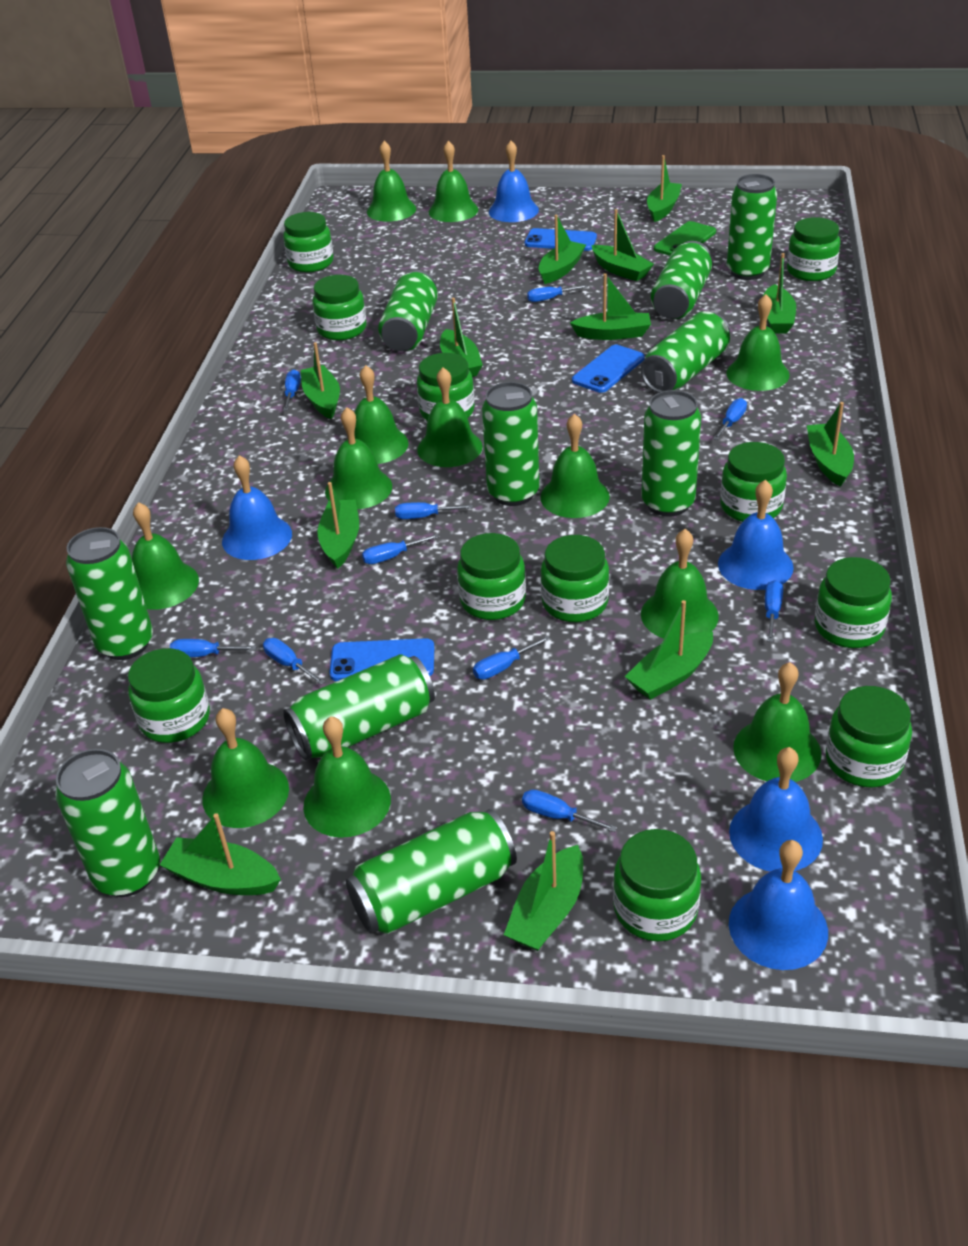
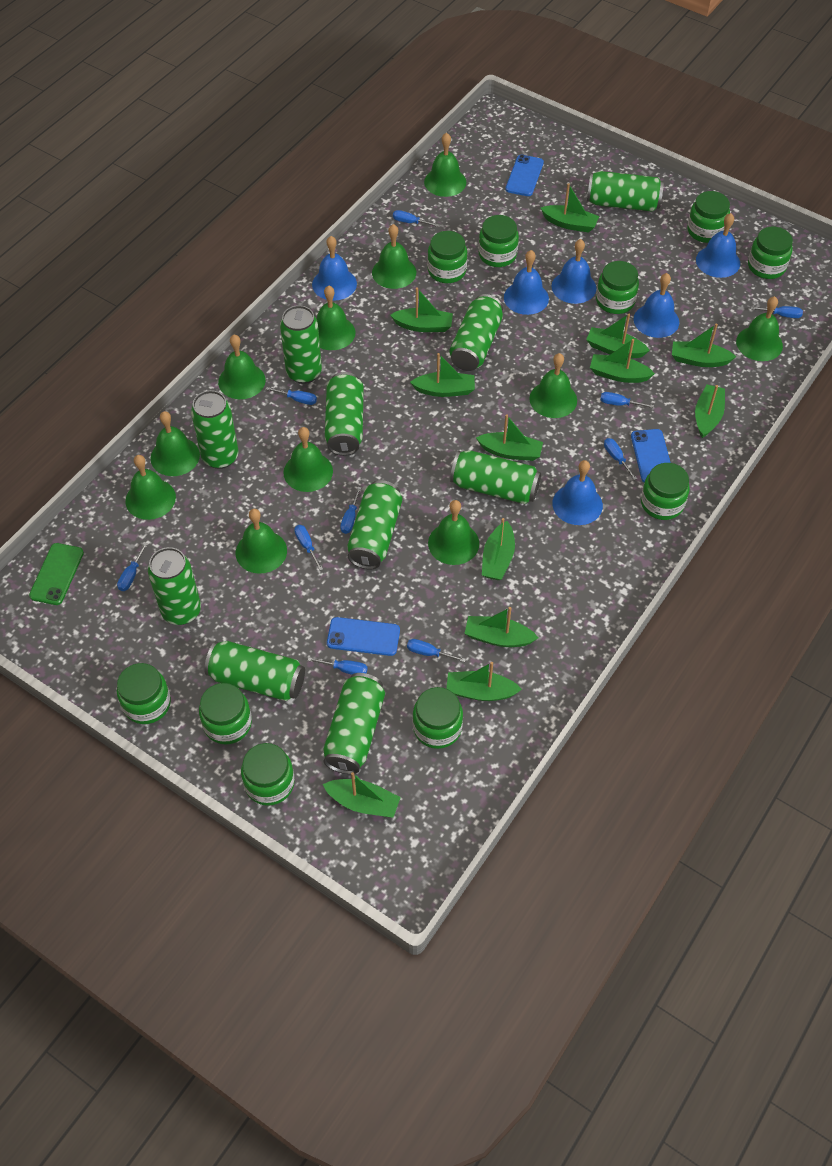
blue bell: [222,455,292,560] [489,141,539,222] [718,480,794,590] [729,747,823,871] [729,840,828,970] = 5 -> [312,236,357,301] [504,250,549,315] [552,239,597,304] [552,460,603,525] [633,273,679,338] [696,213,740,278] = 6
green bell: [132,502,199,610] [202,708,289,828] [303,717,391,838] [325,407,392,509] [354,365,409,464] [367,141,416,222] [417,367,483,467] [429,141,478,222] [540,414,610,518] [641,529,719,639] [726,294,790,391] [733,662,821,782] = 12 -> [125,455,176,520] [151,411,200,476] [218,335,266,399] [236,509,287,574] [283,427,333,492] [317,286,355,350] [372,224,416,289] [424,133,466,197] [428,500,479,565] [529,353,577,418] [736,296,783,361] = 11
green jar: [128,648,210,743] [283,212,334,272] [313,275,366,340] [417,353,475,421] [457,533,526,620] [541,535,609,622] [613,829,701,941] [720,442,787,522] [787,217,840,281] [814,557,892,648] [826,686,912,788] = 11 -> [117,663,171,724] [199,683,252,744] [241,743,295,806] [413,687,463,749] [427,231,467,283] [479,215,519,267] [596,261,639,314] [641,463,690,520] [687,191,730,243] [748,226,793,279] = 10

